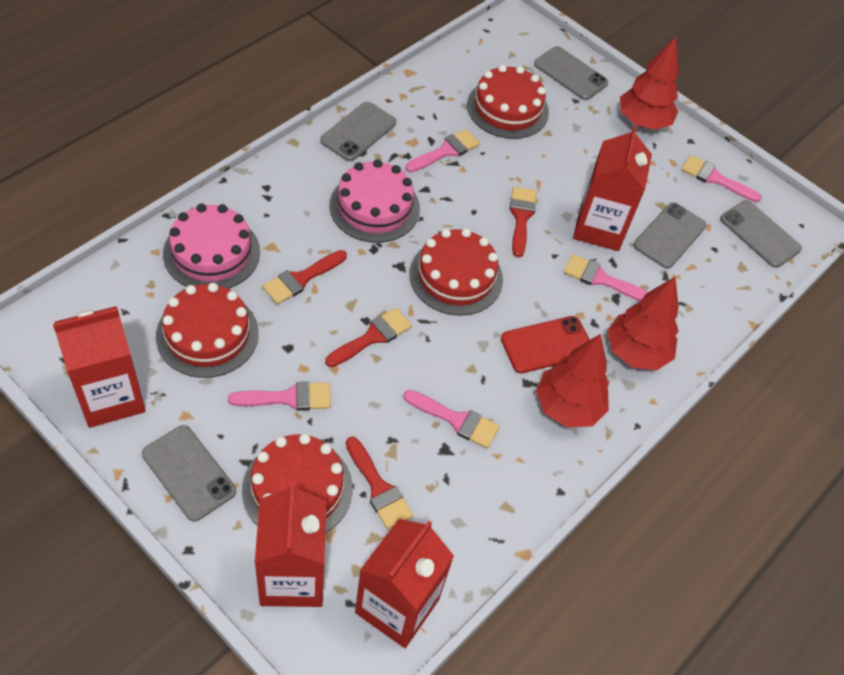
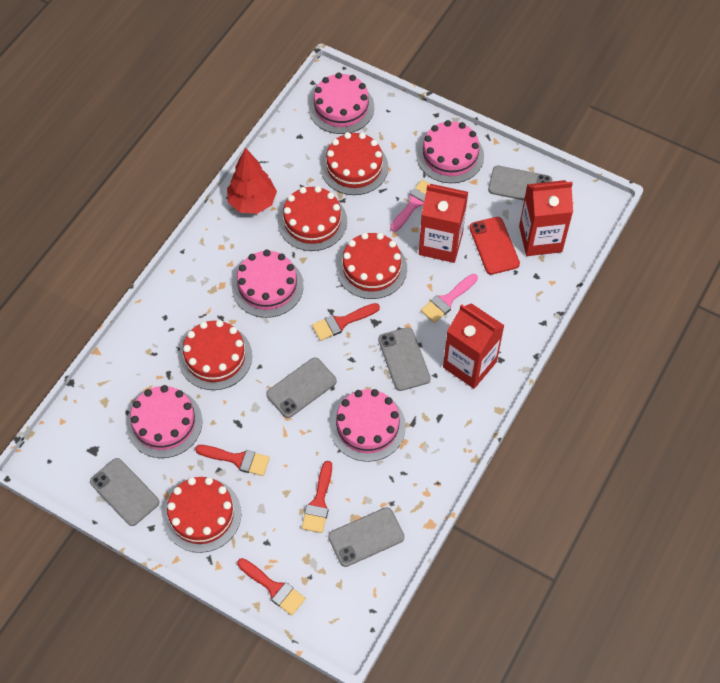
pink brush: [228,382,331,411] [403,390,500,449] [405,129,480,172] [564,254,648,301] [681,155,762,202] = 5 -> [390,180,430,232] [421,274,478,323] = 2
pink cake: [163,204,260,289] [329,159,420,243] = 2 -> [126,385,203,458] [232,250,304,318] [308,72,374,134] [330,389,406,462] [417,120,484,183] = 5
red cake: [156,283,259,378] [242,434,353,533] [409,228,503,316] [467,65,549,139] = 4 -> [163,477,241,553] [178,320,252,390] [278,186,347,251] [321,132,388,195] [336,233,407,299] = 5
red carton: [53,306,146,428] [255,483,327,607] [355,519,454,648] [573,126,652,251] = 4 -> [419,184,468,263] [443,303,505,389] [519,180,573,256] = 3
red tree: [536,334,609,427] [607,277,678,370] [620,37,679,130] = 3 -> [227,148,277,214] = 1

